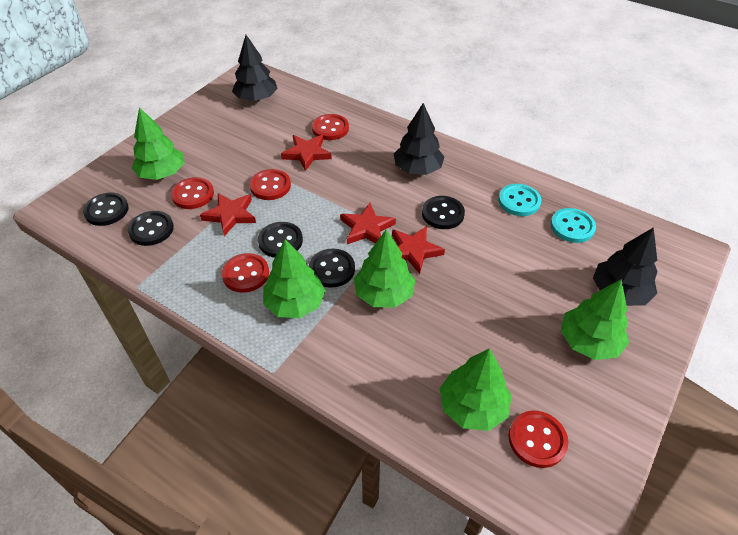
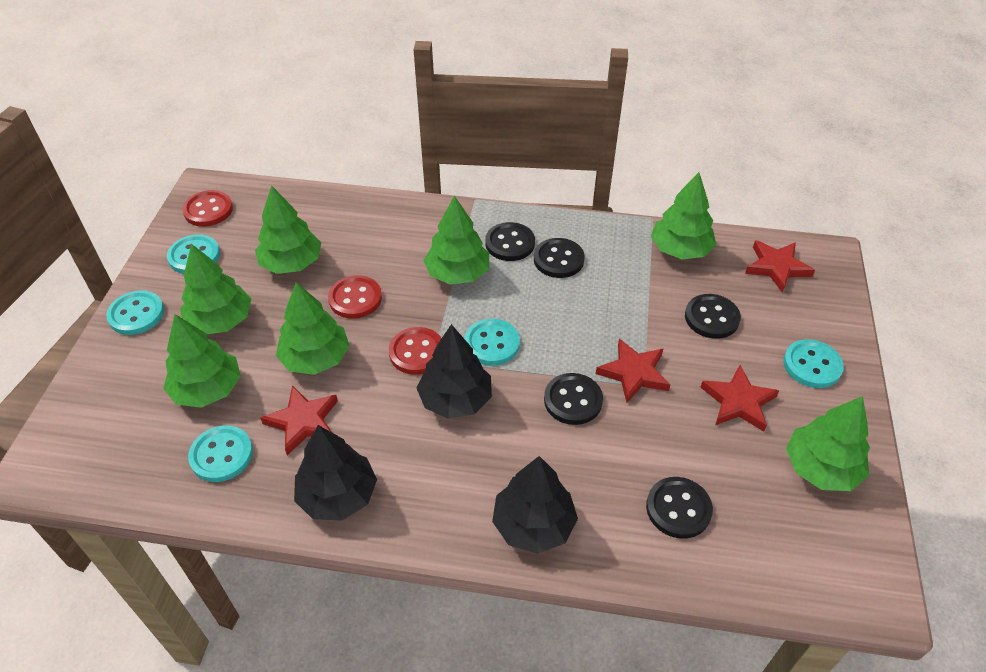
green tree: [132,107,185,180] [263,239,326,318] [354,229,415,308] [440,348,512,431] [560,279,629,360] = 5 -> [163,314,241,408] [180,244,251,334] [255,185,322,274] [276,282,350,375] [423,196,489,285] [651,172,716,259] [786,396,870,491] = 7
red button: [171,177,214,209] [222,253,269,293] [250,169,291,200] [312,114,349,140] [509,411,568,468] = 5 -> [182,190,233,227] [328,275,382,319] [389,327,441,375] = 3
turquoise button: [498,184,541,216] [550,208,596,243] = 2 -> [106,290,164,335] [167,234,220,274] [188,425,253,482] [465,319,520,366] [783,339,844,388] = 5

